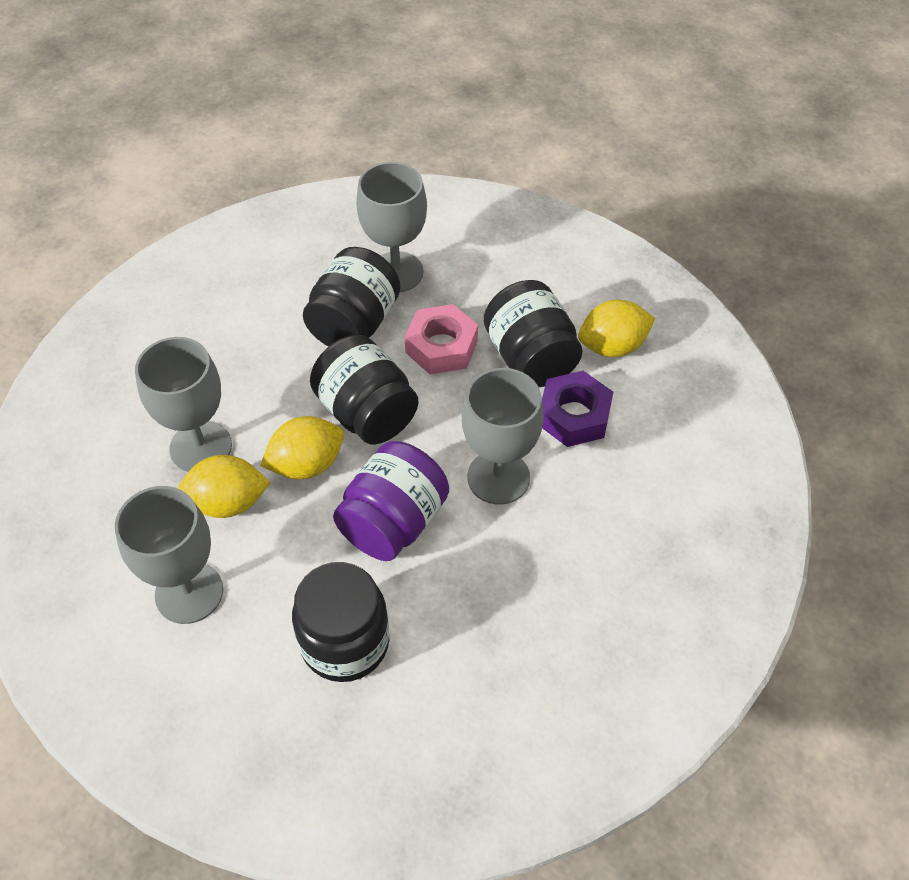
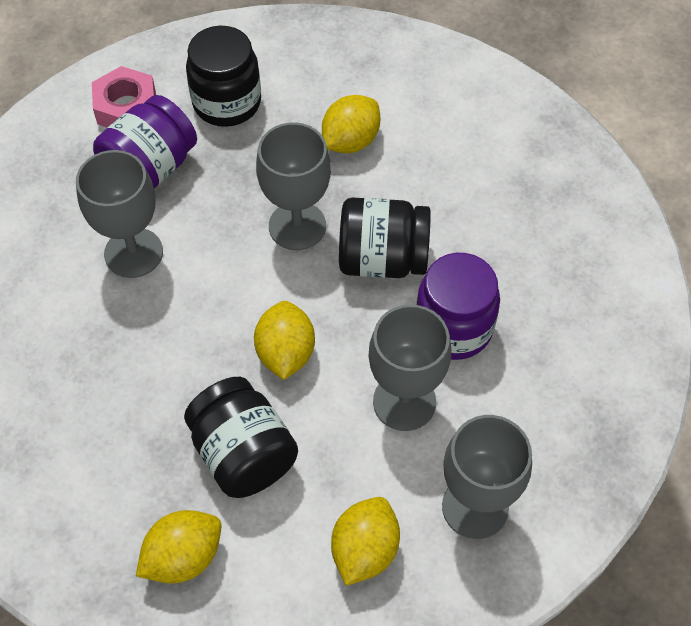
black jar: [292,562,389,682] [303,247,401,346] [310,335,419,445] [484,280,582,387] = 4 -> [184,377,298,498] [186,26,261,127] [339,197,431,278] = 3
purple jar: [333,441,449,561] = 1 -> [93,95,197,189] [416,253,500,360] = 2
purple nut: [542,371,613,447] = 1 -> none = 0
yellow lemon: [178,455,270,518] [260,416,344,479] [578,300,655,357] = 3 -> [136,510,222,584] [254,301,315,380] [322,95,380,153] [331,497,400,586] = 4

